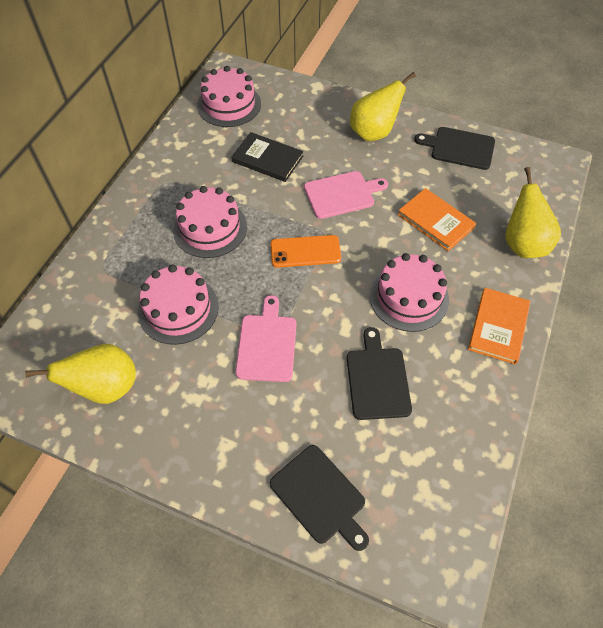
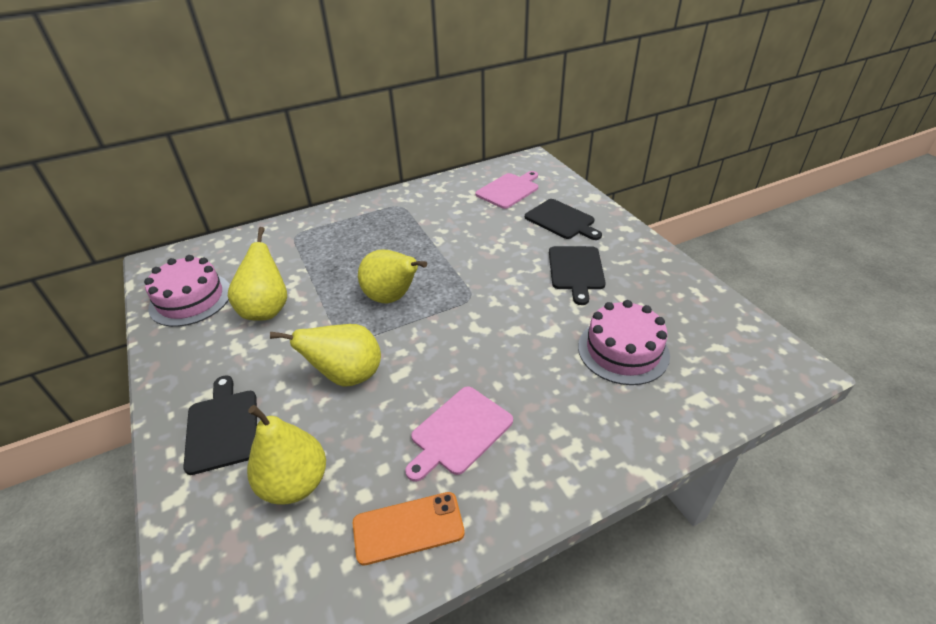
black book: [231,132,303,182] = 1 -> none = 0
orange book: [398,188,476,252] [468,288,530,364] = 2 -> none = 0
pink cake: [138,265,219,345] [173,186,247,258] [197,66,261,127] [370,253,449,332] = 4 -> [144,255,230,327] [578,300,670,385] = 2
yellow pear: [25,344,136,404] [350,72,416,141] [505,167,561,258] = 3 -> [228,227,287,321] [247,405,326,505] [270,324,381,387] [358,249,427,303] = 4

